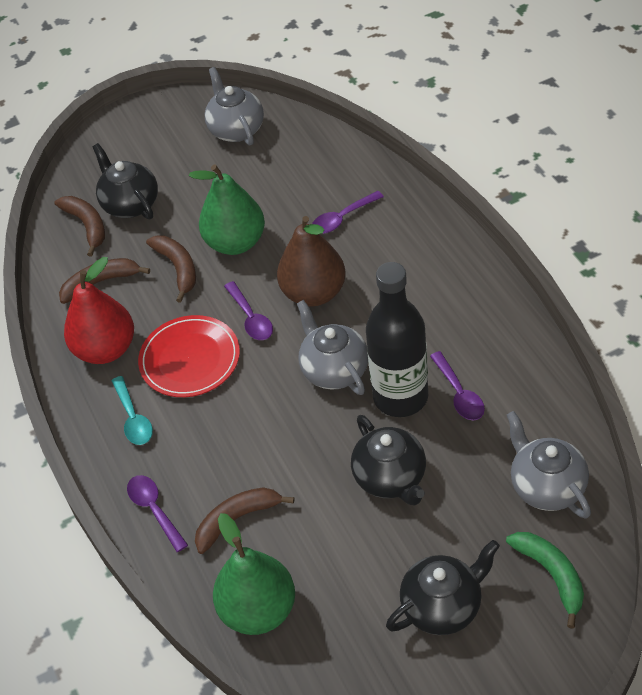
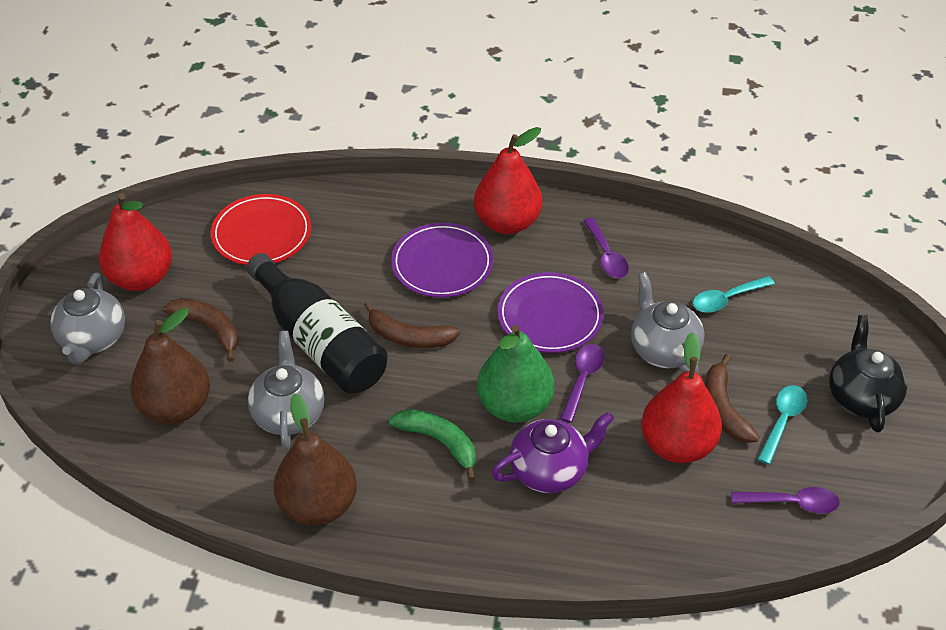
black teapot: [93,143,158,220] [351,415,426,506] [386,540,500,635] = 3 -> [829,315,907,432] = 1
brown banana: [54,196,105,257] [59,258,150,304] [146,236,196,303] [195,487,294,554] = 4 -> [163,298,239,362] [364,301,460,348] [705,354,759,443] = 3
brown pear: [277,216,346,306] = 1 -> [130,308,210,424] [273,394,357,526] = 2
green pear: [189,165,265,255] [213,513,295,635] = 2 -> [477,325,554,422] = 1
purple plate: none = 0 -> [391,223,493,298] [498,272,604,353] = 2
purple spoon: [127,475,188,552] [224,281,273,340] [312,191,384,234] [430,351,485,420] = 4 -> [560,344,605,423] [583,218,629,278] [731,487,840,514] = 3
purple teapot: none = 0 -> [491,412,614,493] = 1
red pear: [64,257,134,364] = 1 -> [99,193,172,291] [474,127,542,234] [641,332,722,463] = 3
turquoise spoon: [112,376,153,445] = 1 -> [693,276,775,313] [758,385,807,465] = 2

